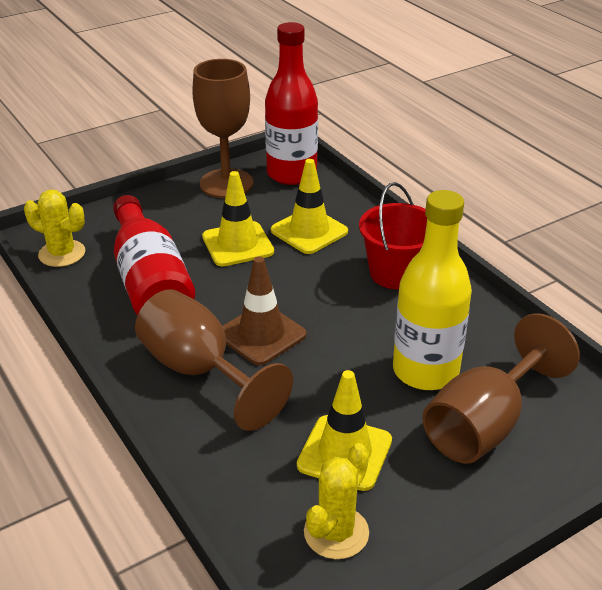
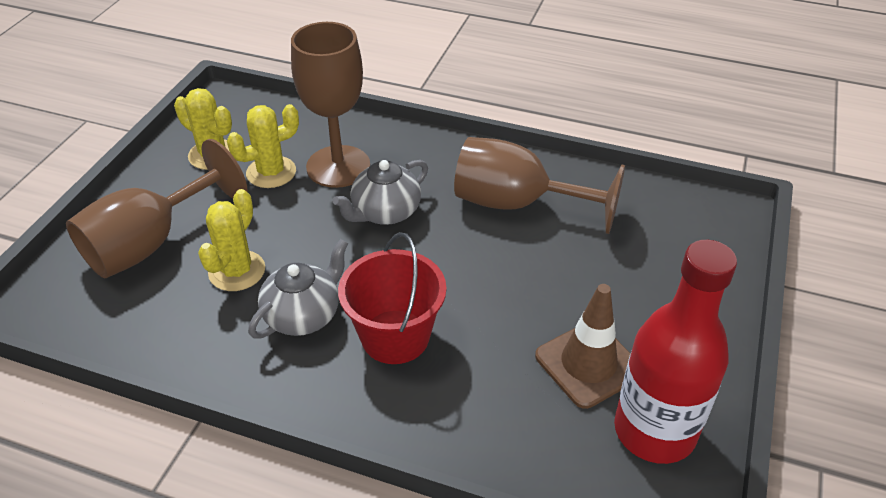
grey teapot: none = 0 -> [248,239,348,339] [333,160,428,225] = 2
red bottle: [113,195,195,316] [265,22,318,185] = 2 -> [614,240,737,464] = 1
yellow bottle: [393,190,472,390] = 1 -> none = 0
yellow cactus: [24,190,85,267] [304,443,369,559] = 2 -> [174,88,232,170] [198,189,265,291] [227,104,299,188] = 3
yellow traffic cone: [202,171,274,266] [271,159,348,254] [297,370,392,491] = 3 -> none = 0

